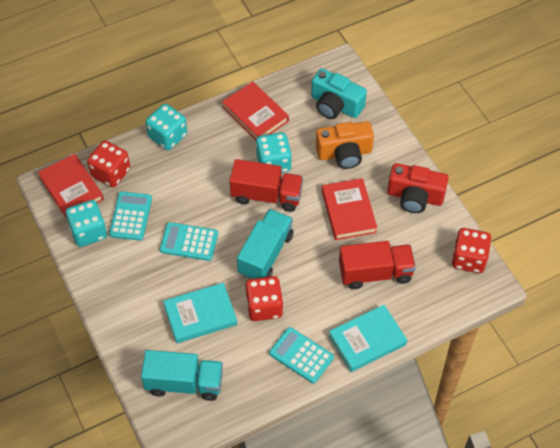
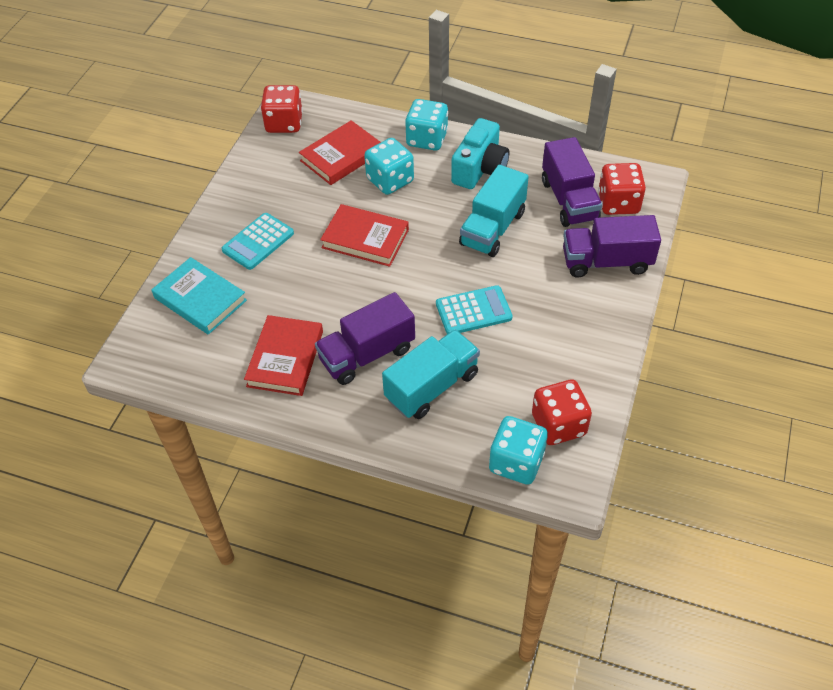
orange camera: [316,121,374,169] = 1 -> none = 0
purple truck: none = 0 -> [315,292,415,385] [542,137,602,227] [563,215,661,278] = 3
red camera: [387,163,449,213] = 1 -> none = 0
red truck: [230,159,303,212] [339,241,416,289] = 2 -> none = 0
turquoise book: [163,283,237,343] [329,305,407,372] = 2 -> [152,257,247,335] = 1
turquoise calculator: [109,192,152,241] [160,222,218,261] [269,327,334,383] = 3 -> [222,213,294,270] [436,285,513,334] = 2

